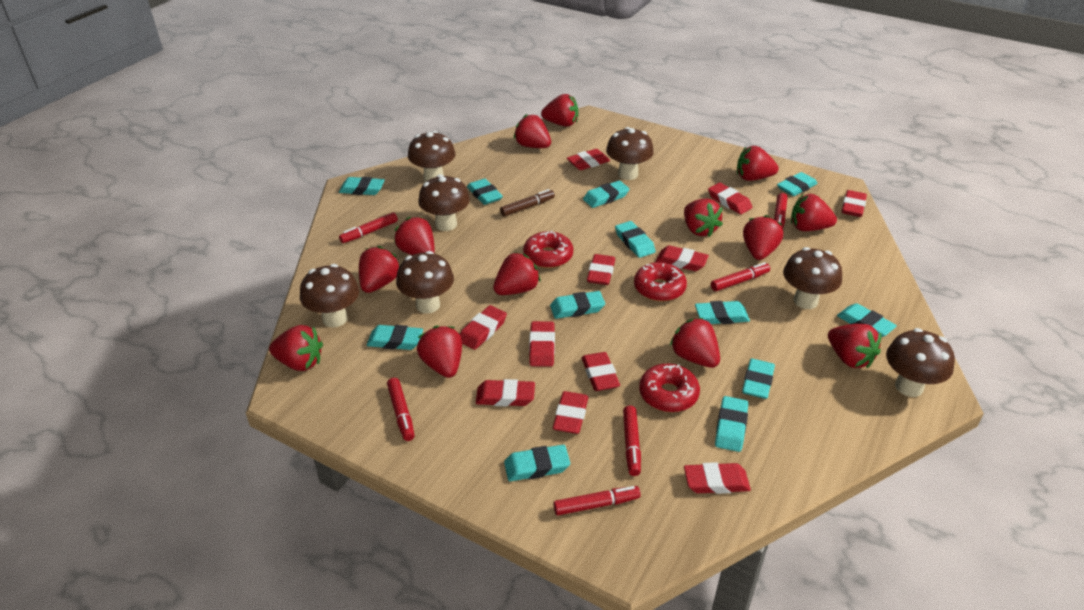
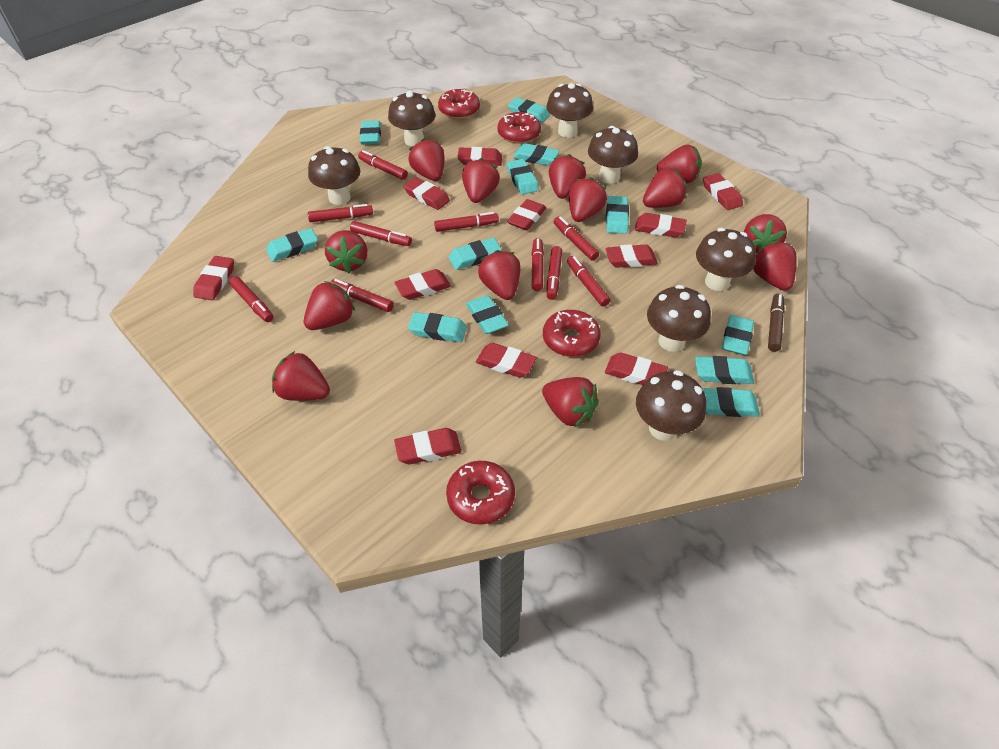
red donut: [523,230,573,268] [634,262,687,302] [639,364,700,412] = 3 -> [438,89,480,119] [446,461,515,524] [497,112,541,144] [543,310,601,357] = 4
red marker: [339,212,398,243] [387,378,415,441] [553,486,641,516] [623,406,641,476] [711,262,770,291] [774,193,787,229] = 6 -> [229,276,274,322] [308,204,373,222] [331,279,394,312] [350,221,412,246] [358,150,408,180] [434,212,499,232] [532,238,544,291] [547,246,562,300] [553,216,599,261] [567,256,611,307] = 10

